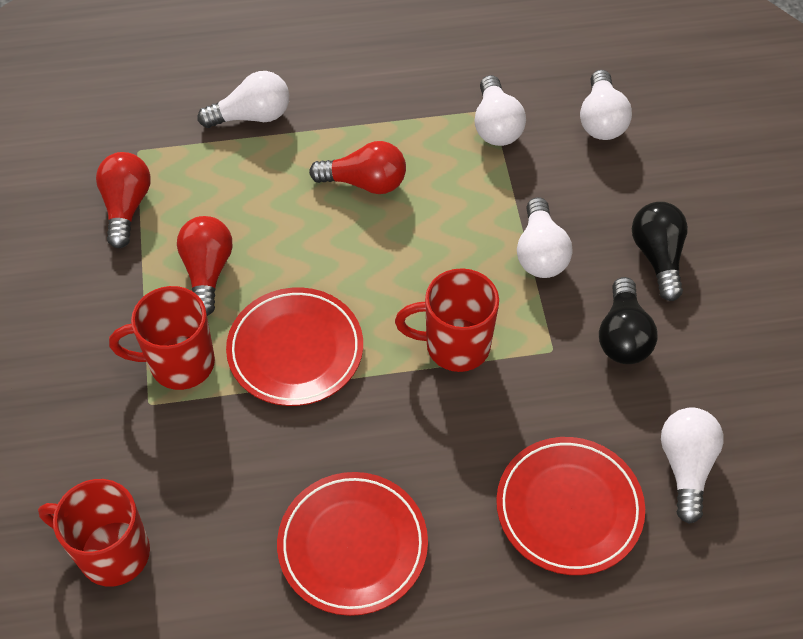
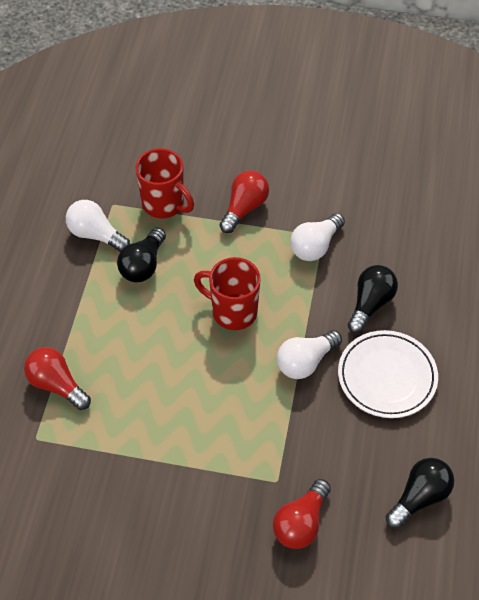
black light bulb: [599,277,658,364] [632,202,688,301] = 2 -> [117,228,166,282] [348,265,398,333] [386,458,454,529] = 3
red mug: [38,479,150,586] [109,286,215,390] [395,268,499,372] = 3 -> [136,148,194,219] [194,257,261,330] = 2
red plate: [226,287,363,406] [277,472,428,616] [496,437,645,575] = 3 -> none = 0
white light bulb: [198,71,289,128] [474,75,526,146] [517,197,572,278] [580,70,632,140] [661,407,724,524] = 5 -> [66,200,130,252] [277,330,342,379] [290,213,345,261] = 3
white plate: none = 0 -> [338,330,438,418] = 1

